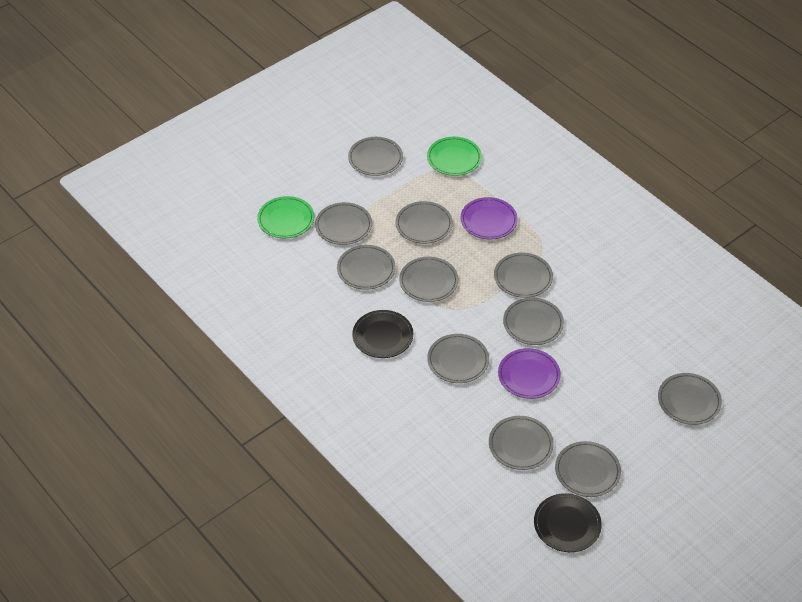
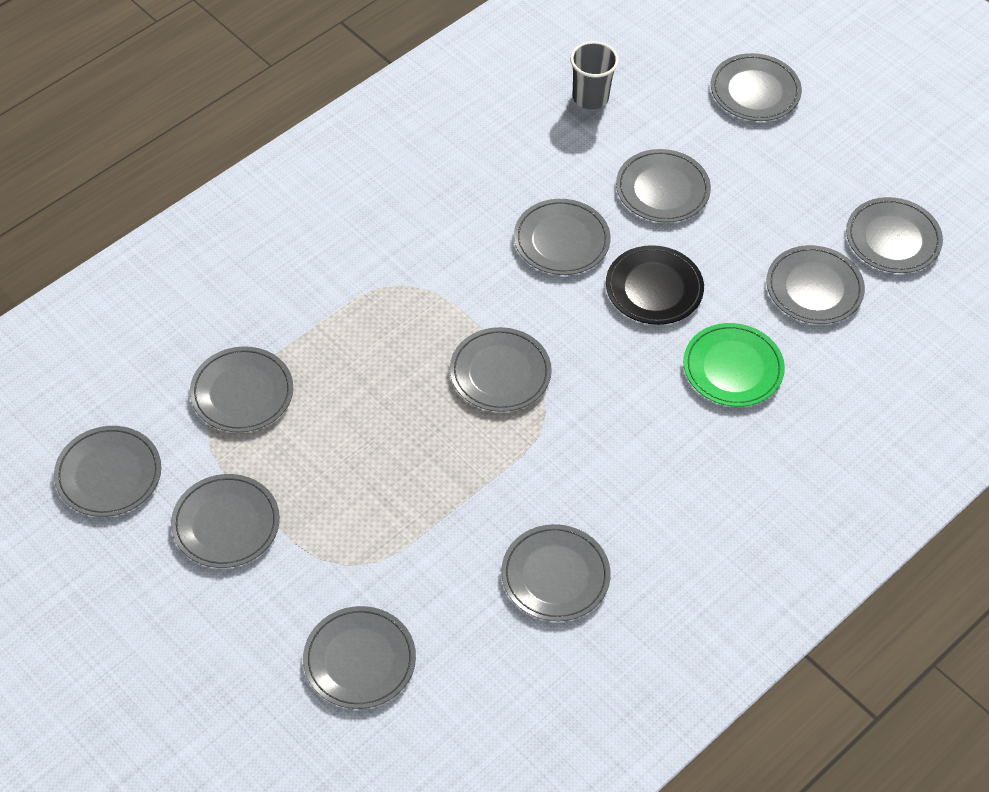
black plate: [352,310,413,358] [534,493,602,552] = 2 -> [606,245,704,325] = 1
green plate: [257,196,314,238] [427,137,482,176] = 2 -> [683,323,785,407] = 1
grey cup: none = 0 -> [570,41,619,109] = 1
purple plate: [461,197,518,240] [498,348,561,399] = 2 -> none = 0

